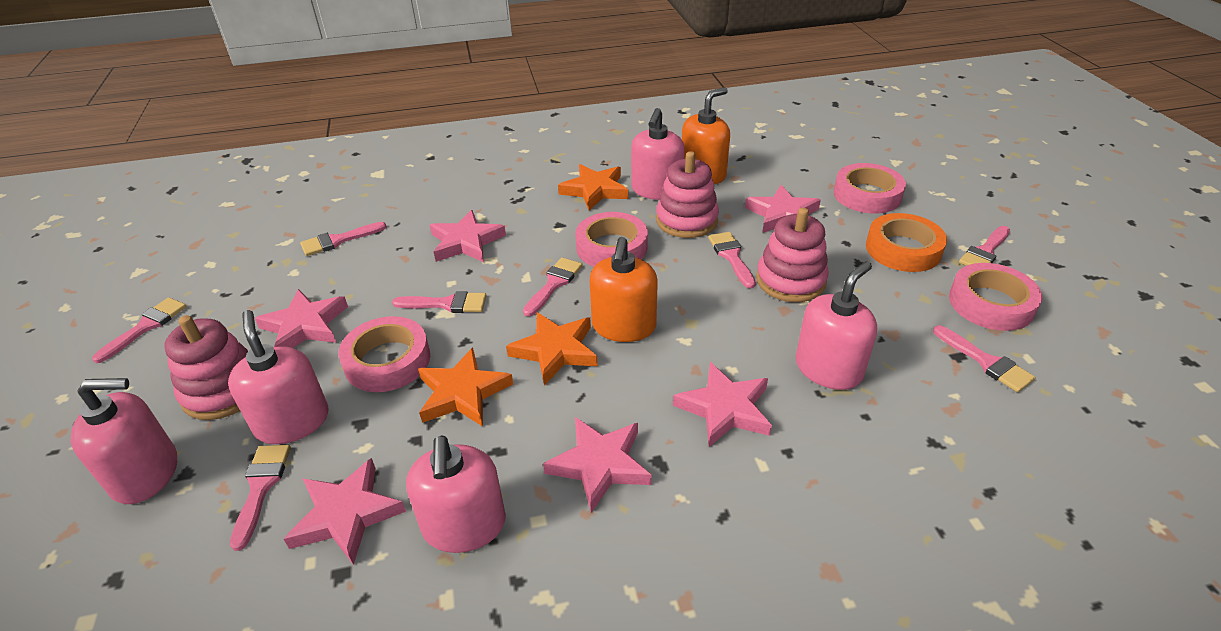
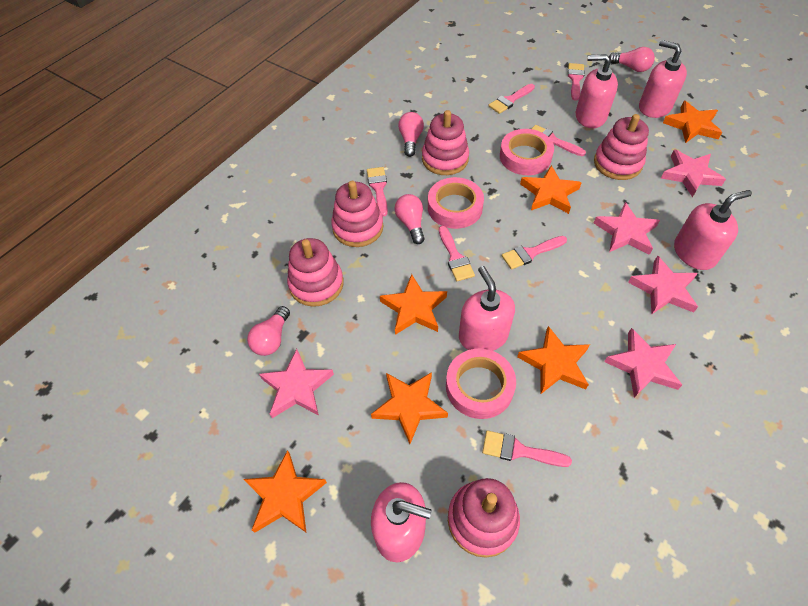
orange soap dispenser: [590,237,658,342] [682,87,730,184] = 2 -> none = 0
orange star: [418,347,513,427] [506,312,598,386] [558,164,628,210] = 3 -> [244,450,327,533] [371,372,448,444] [380,274,447,335] [517,326,590,394] [520,165,582,214] [663,101,722,143] = 6
orange tape: [866,213,947,272] = 1 -> none = 0
pink brush: [92,297,187,363] [230,445,291,551] [300,222,387,256] [392,291,486,313] [523,257,583,317] [708,232,756,288] [933,325,1035,392] [959,226,1010,266] = 8 -> [367,167,388,216] [439,226,475,281] [482,430,572,467] [488,84,535,114] [502,236,567,270] [532,125,586,156] [568,63,585,101] = 7
pink light bulb: none = 0 -> [247,306,290,356] [395,194,425,244] [398,112,424,157] [609,47,655,72] = 4
pink stacking toy: [164,315,248,420] [656,151,719,238] [756,208,829,302] = 3 -> [287,238,344,307] [331,181,383,247] [422,110,469,175] [448,478,520,558] [594,114,649,180] = 5
pink star: [255,289,348,348] [284,458,406,565] [430,210,506,262] [543,417,652,513] [673,362,772,447] [745,185,821,233] = 6 -> [259,349,334,418] [594,202,660,255] [604,328,682,398] [628,255,698,315] [661,149,726,197] = 5
pink tape: [338,316,430,392] [575,212,648,267] [834,163,906,214] [949,263,1042,331] = 4 -> [428,177,484,229] [446,348,516,419] [500,129,554,175] = 3

